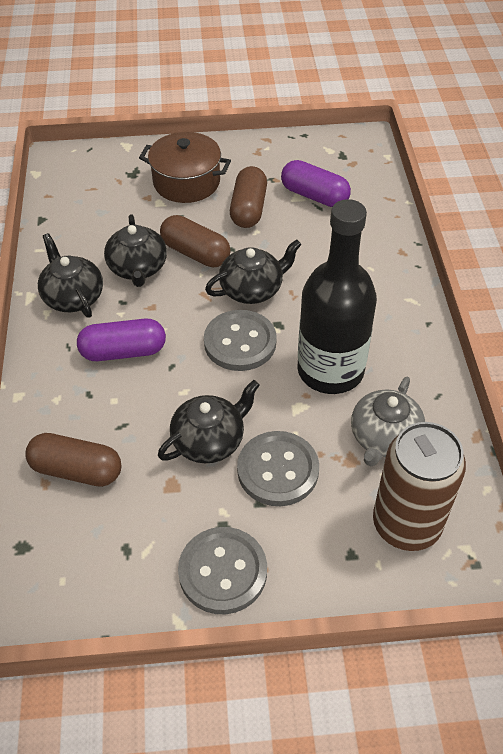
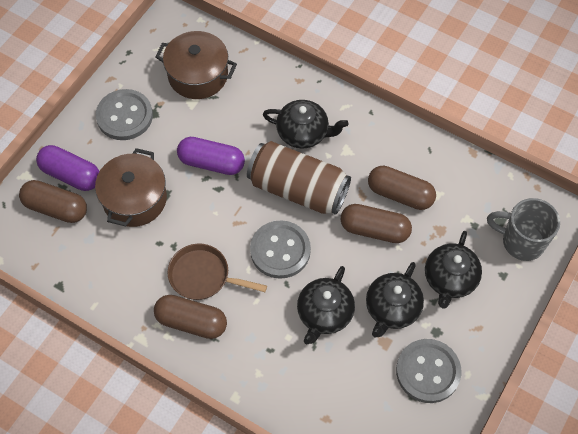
black bottle: [297,199,377,394] = 1 -> none = 0
brown capsule: [26,433,121,487] [160,215,231,267] [230,166,267,228] = 3 -> [19,180,87,223] [154,295,227,339] [341,204,412,243] [368,165,436,210] = 4
brown pan: none = 0 -> [167,244,267,300] = 1
brown pot: [139,132,231,203] = 1 -> [95,148,167,227] [155,31,237,99] = 2
grey mug: none = 0 -> [487,198,560,261] = 1
grey teapot: [351,377,425,466] = 1 -> none = 0

